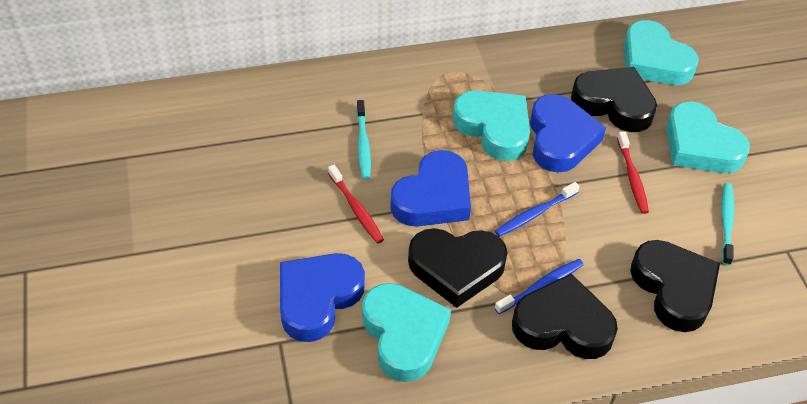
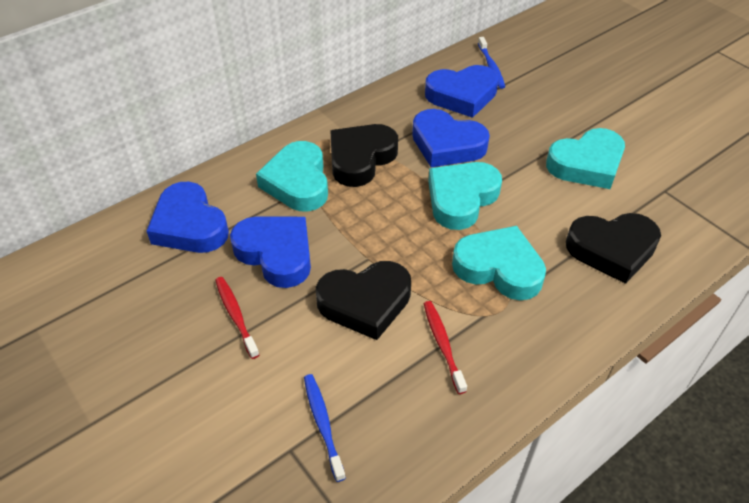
black heart: [408,228,508,308] [512,274,618,359] [571,67,657,132] [630,240,720,332] = 4 -> [316,261,411,340] [330,124,398,187] [566,213,661,284] = 3
blue heart: [280,253,365,342] [390,150,471,227] [530,94,606,173] = 3 -> [147,182,229,253] [230,217,311,288] [412,109,490,167] [425,65,499,118] = 4
turquoise toothbrush: [356,100,371,179] [721,183,734,265] = 2 -> none = 0

